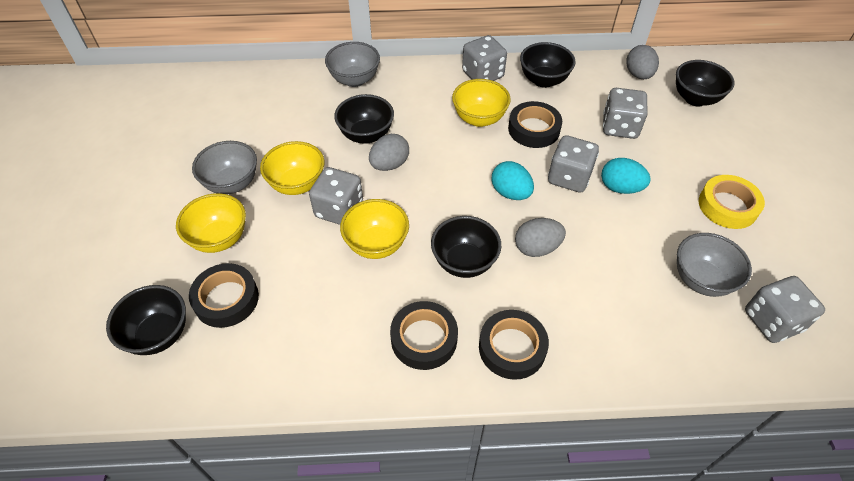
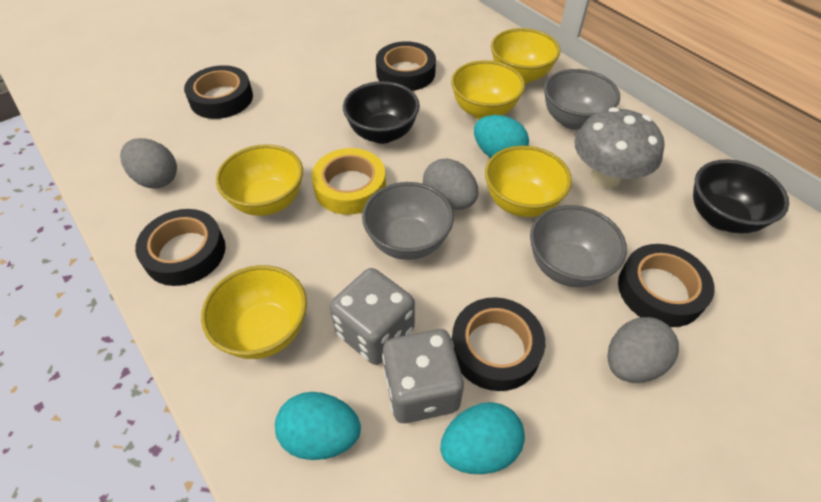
black bowl: [106,285,186,355] [334,94,394,144] [431,216,501,278] [520,42,576,88] [676,60,735,106] = 5 -> [343,81,420,144] [693,160,789,234] = 2
black tape: [189,263,259,328] [390,301,458,370] [479,310,549,380] [508,101,562,148] = 4 -> [135,209,226,286] [184,65,253,119] [376,41,436,91] [452,297,545,391] [618,244,715,327] = 5
grey dice: [309,167,363,225] [462,35,507,81] [548,135,599,193] [603,88,648,139] [745,276,825,343] = 5 -> [329,268,415,365] [382,329,464,423] = 2
grey mushroom: none = 0 -> [574,107,664,188] = 1
turquoise egg: [492,161,534,200] [601,158,651,194] = 2 -> [275,392,361,460] [440,402,525,474] [474,115,529,158] = 3
yellow bowl: [176,193,246,253] [260,141,324,195] [340,199,409,259] [452,79,511,127] = 4 -> [201,265,307,359] [216,144,303,216] [451,60,525,120] [485,146,572,217] [491,28,561,84] = 5

